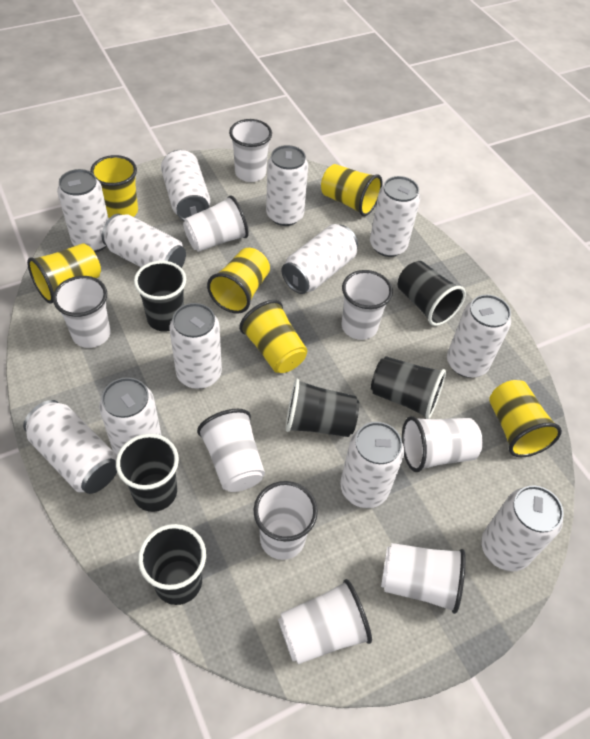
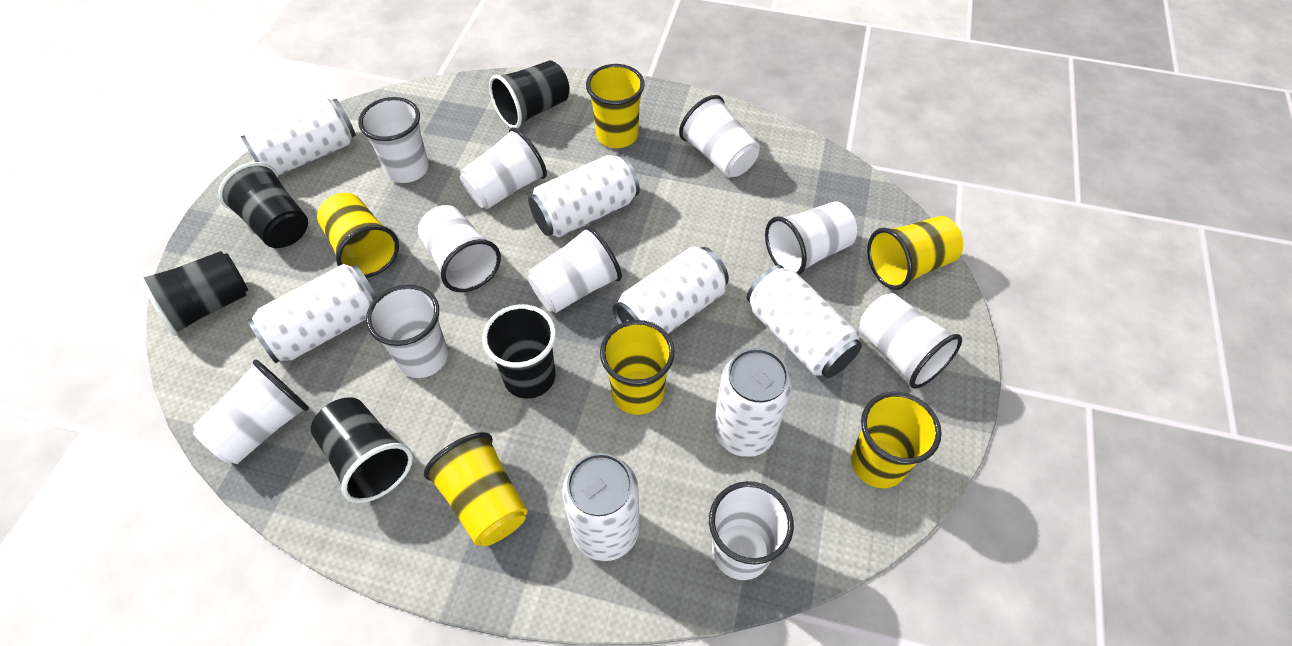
black cup: [116,434,179,512] [134,261,186,332] [138,524,206,605] [286,378,359,437] [371,356,446,419] [398,261,466,326] = 6 -> [139,251,248,336] [218,162,308,248] [311,397,413,503] [482,304,556,399] [489,60,569,129] = 5
white can: [23,400,117,494] [57,169,108,252] [99,377,162,454] [102,214,186,268] [161,150,210,221] [170,303,222,389] [266,145,308,226] [281,224,358,294] [340,422,404,508] [370,176,420,257] [447,294,511,378] [481,486,564,571] = 12 -> [241,97,356,176] [247,264,377,363] [528,154,640,237] [562,453,639,561] [613,246,729,334] [714,348,792,457] [747,265,862,378] = 7
white cup: [53,276,111,348] [183,195,249,252] [197,409,265,492] [229,119,272,182] [254,481,318,560] [278,579,372,664] [342,270,393,340] [381,543,466,614] [402,416,483,472] = 9 -> [193,360,309,464] [358,97,429,183] [366,284,448,378] [418,205,501,292] [460,127,547,209] [527,226,622,313] [679,95,760,178] [709,481,794,580] [765,201,857,275] [859,293,962,389] = 10

